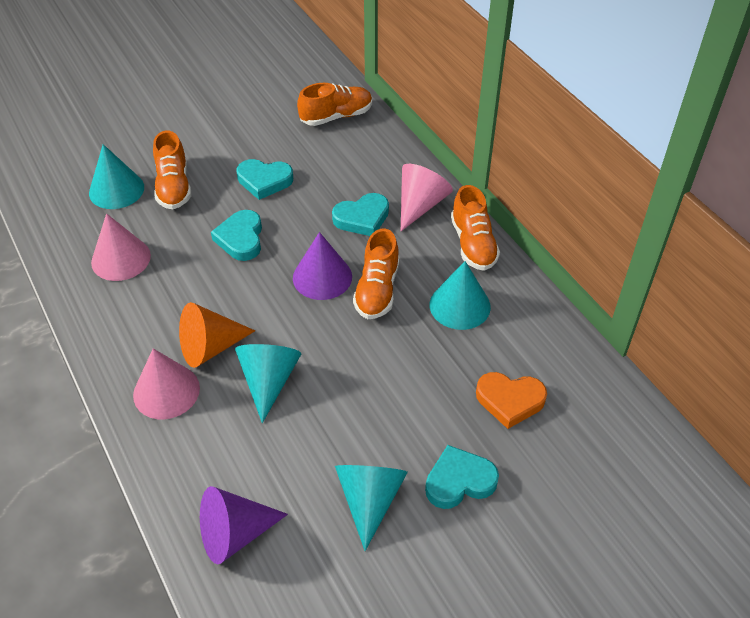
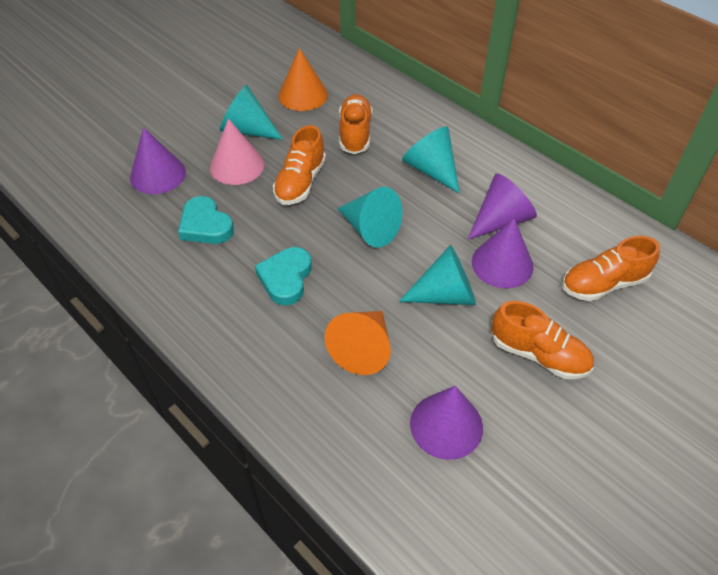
orange cone: [179,302,255,368] = 1 -> [278,48,328,111] [325,311,391,375] = 2
orange heart: [476,372,547,429] = 1 -> none = 0
pink cone: [91,213,151,281] [133,348,200,419] [401,164,453,231] = 3 -> [210,118,264,185] = 1
purple cone: [200,486,288,564] [293,232,352,300] = 2 -> [130,127,186,194] [410,386,483,460] [468,173,537,240] [472,218,534,288] = 4
turquoise heart: [211,210,262,261] [237,159,293,200] [332,193,389,236] [425,445,499,509] = 4 -> [178,196,234,244] [255,247,312,305] = 2

